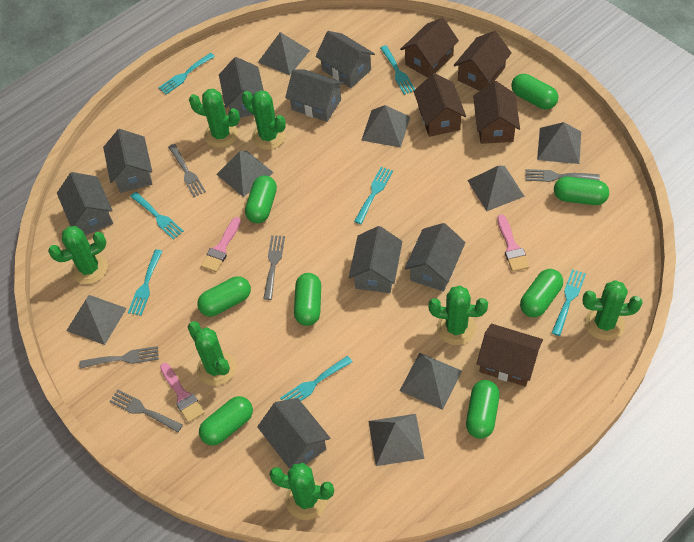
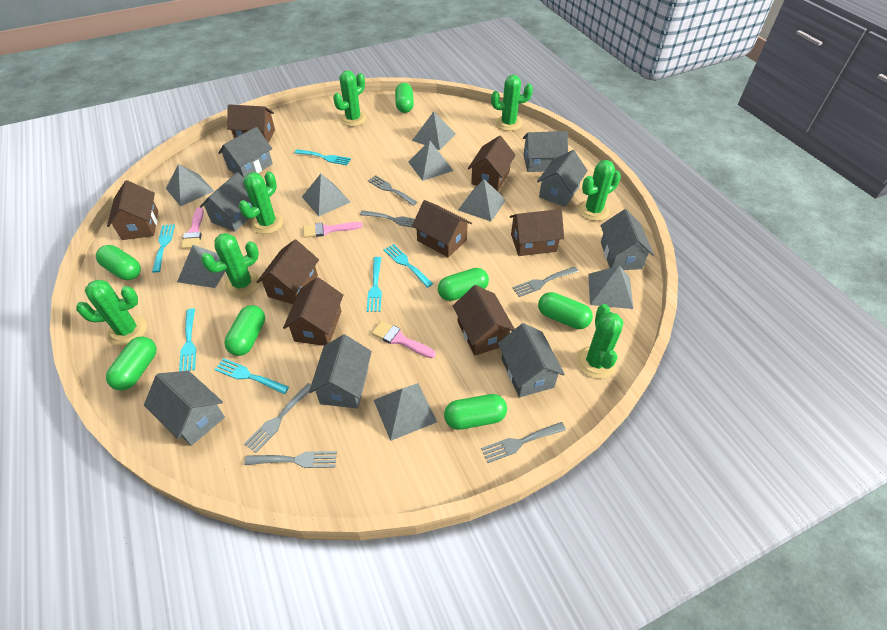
brown house: [400,18,459,78] [413,73,466,137] [454,31,512,91] [473,81,520,144] [477,324,543,387] = 5 -> [107,180,158,240] [227,104,275,143] [257,239,319,304] [283,277,343,346] [412,200,472,258] [453,285,515,356] [468,136,516,191] [510,209,564,256] = 8
green capsule: [197,276,251,317] [199,396,253,446] [245,175,277,223] [294,273,321,326] [466,380,500,439] [511,74,558,109] [520,269,563,317] [554,177,609,205] = 8 -> [96,245,141,280] [106,336,156,391] [224,305,265,356] [395,83,414,113] [438,268,489,301] [444,394,507,430] [538,292,593,329] = 7
grey fork: [79,346,159,369] [109,390,183,433] [168,144,206,197] [263,235,285,300] [526,169,600,182] = 5 -> [244,383,311,453] [244,451,337,468] [360,210,415,228] [368,175,417,206] [481,422,566,463] [512,267,579,297] = 6
turquoise fork: [128,249,163,316] [130,192,184,240] [158,53,215,95] [280,356,352,401] [354,167,393,224] [380,45,415,95] [552,269,586,336] = 7 -> [152,224,175,273] [179,309,196,371] [214,358,289,394] [295,149,351,165] [367,257,382,312] [383,244,433,288] = 6

